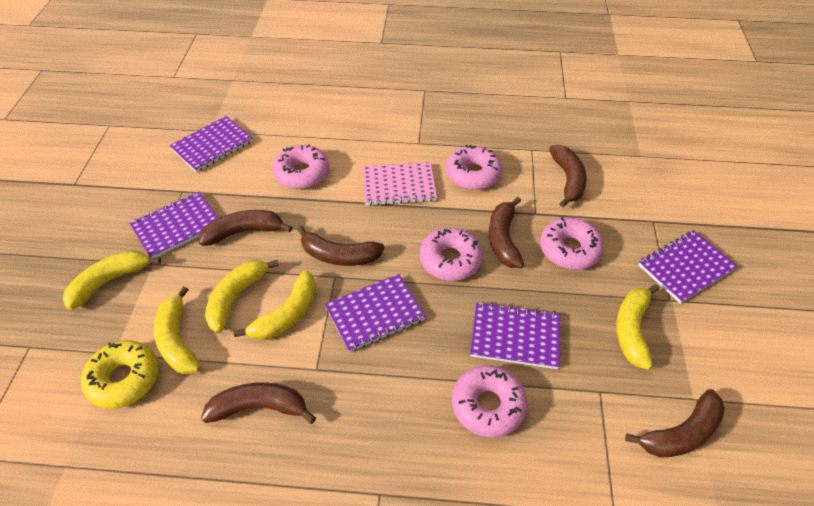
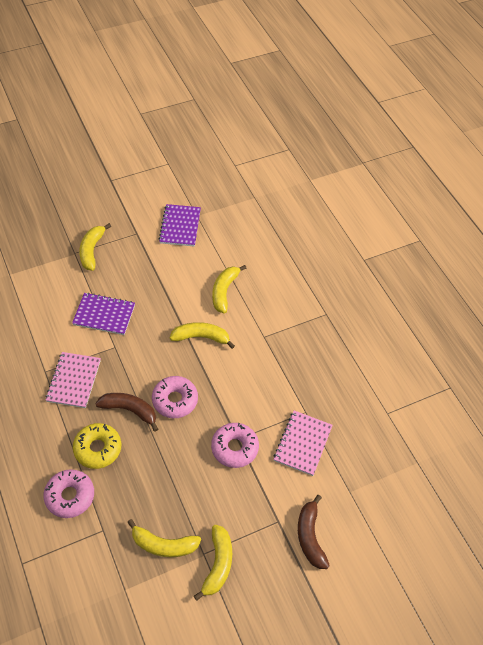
brown banana: [199,210,292,246] [201,382,316,424] [297,225,385,266] [489,197,524,268] [549,145,587,207] [625,389,725,458] = 6 -> [95,393,158,432] [298,495,330,569] = 2
pink donut: [273,144,329,189] [420,228,483,281] [446,144,502,190] [452,365,528,438] [540,217,604,270] = 5 -> [43,469,94,518] [152,376,198,418] [211,423,259,468] = 3
pink notebook: [362,162,437,206] = 1 -> [45,352,101,408] [273,411,333,476] = 2
purple notebook: [129,191,218,258] [169,116,253,172] [325,274,426,352] [470,302,560,369] [639,230,738,304] = 5 -> [72,292,135,335] [159,204,201,247] = 2

